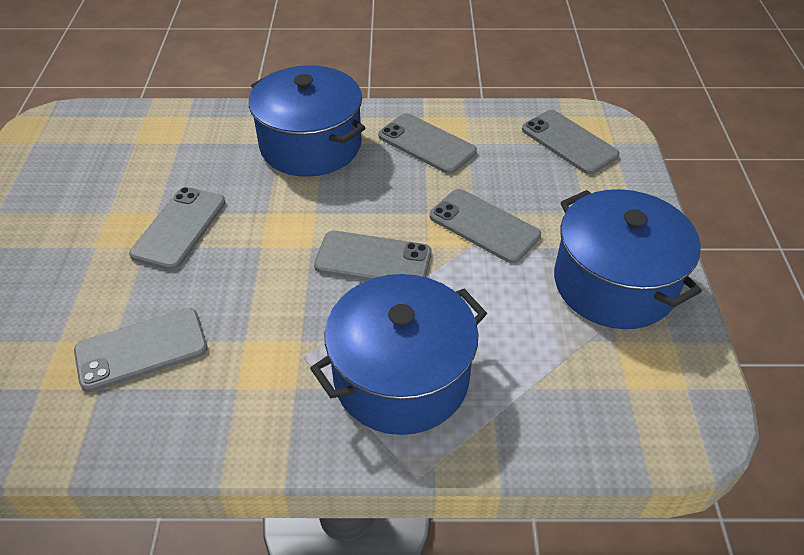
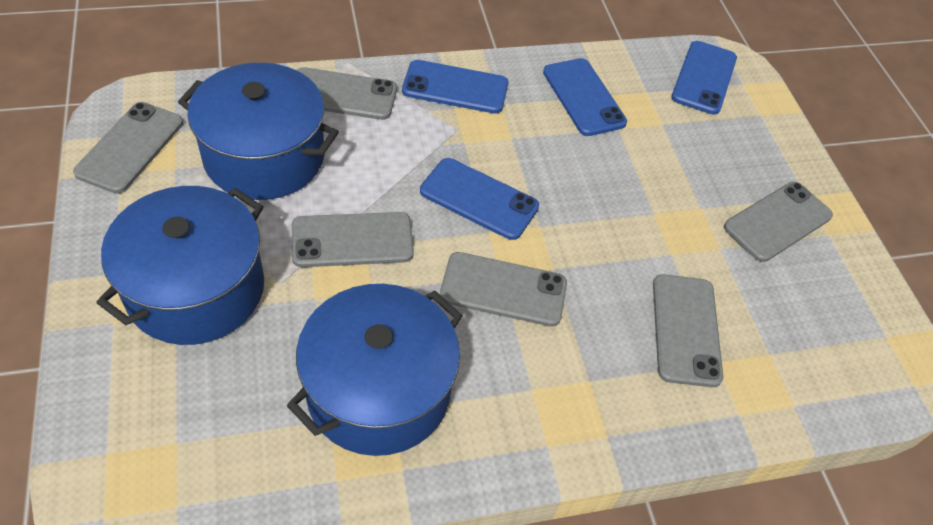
blue phone: none = 0 -> [402,60,508,113] [420,158,539,240] [543,58,627,136] [671,41,737,115] = 4

